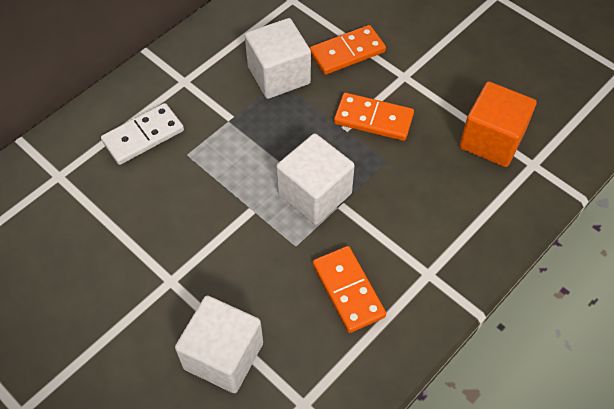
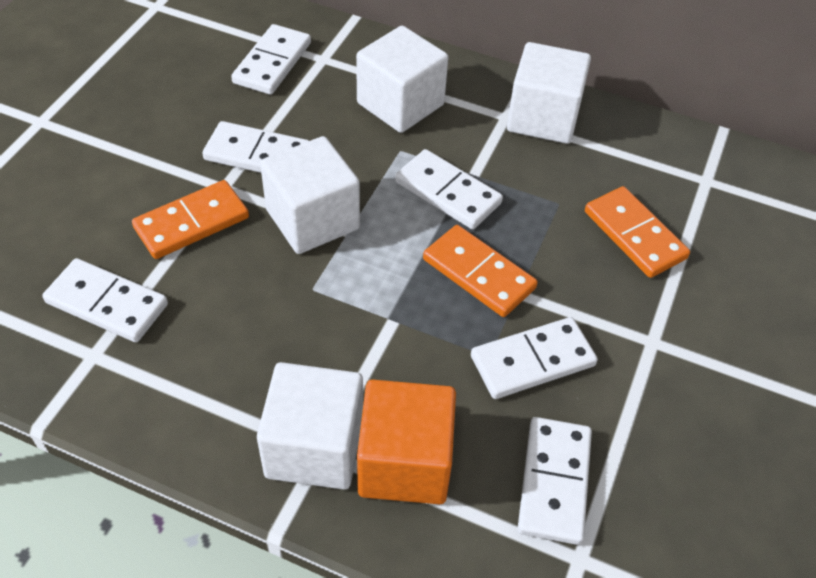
white cube: [175,296,263,393] [245,18,311,99] [276,134,355,225] = 3 -> [257,362,363,490] [260,136,360,254] [356,26,448,133] [507,42,591,144] = 4
white domino: [101,103,184,165] = 1 -> [42,258,168,342] [202,121,309,173] [231,24,311,95] [395,149,503,229] [471,317,598,399] [518,417,592,545] = 6

